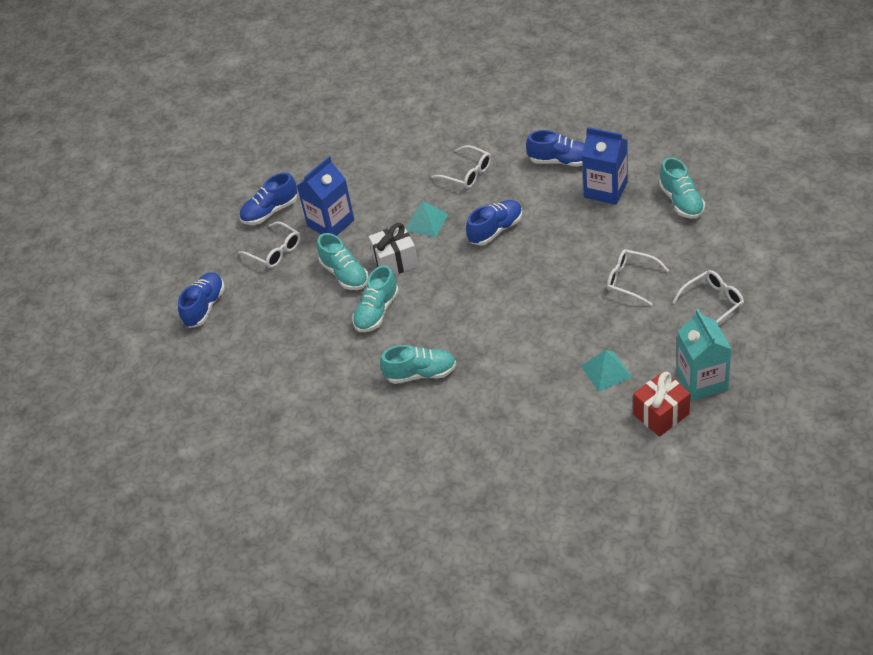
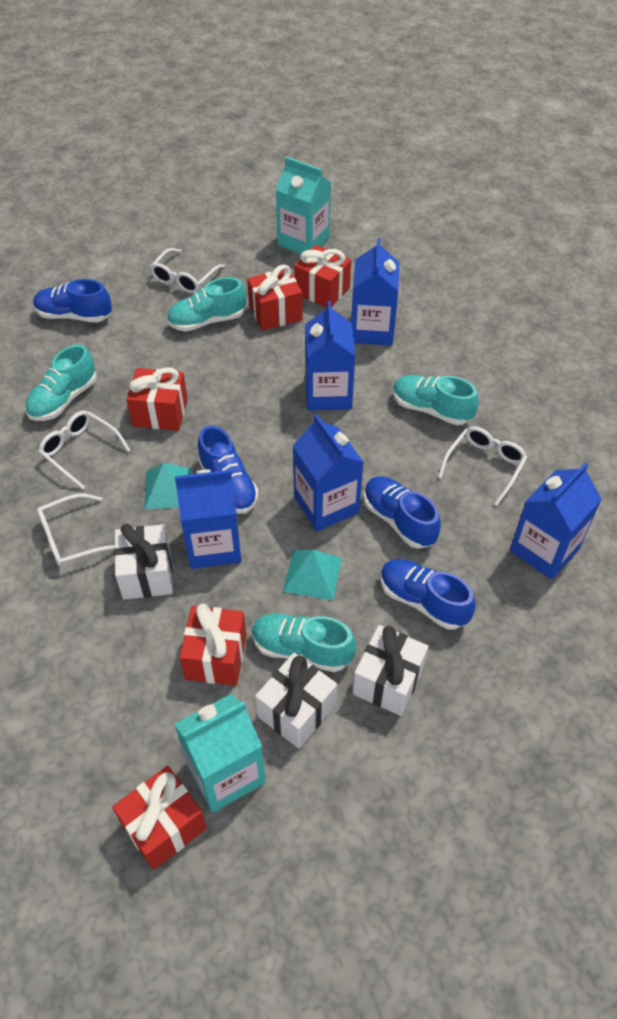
blue carton: [297,156,354,236] [582,127,628,205] = 2 -> [175,469,241,569] [292,414,364,531] [305,301,355,411] [351,238,399,346] [510,463,602,580] = 5
red gift: [633,371,690,437] = 1 -> [112,766,207,870] [126,367,188,431] [179,604,246,686] [247,265,302,331] [294,245,351,308] = 5
turquoise carton: [677,309,731,401] = 1 -> [174,693,265,813] [276,157,331,254] = 2
white gift: [369,223,418,275] = 1 -> [114,524,173,600] [255,653,337,749] [353,625,429,716] = 3

